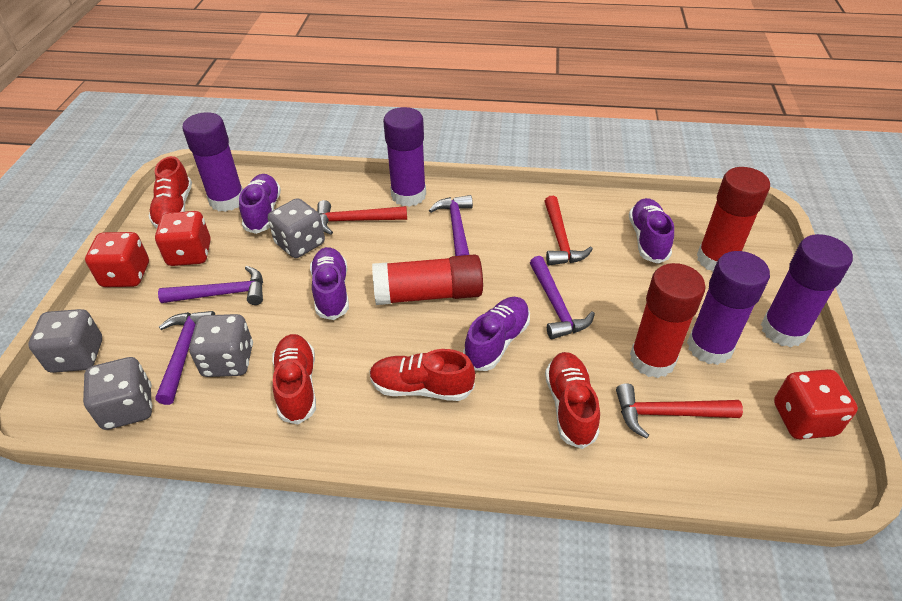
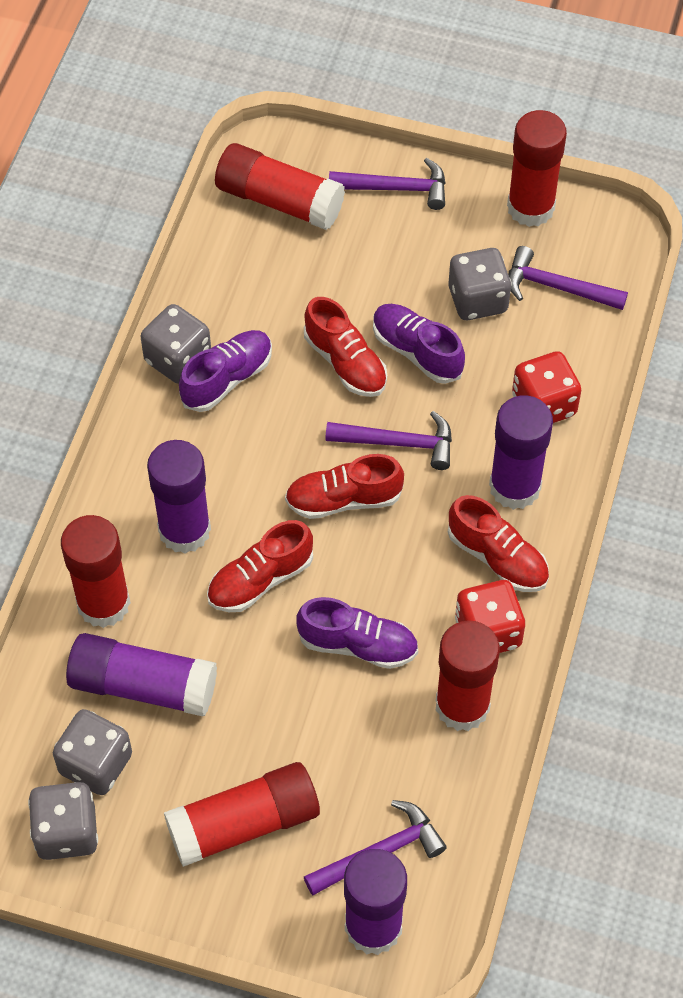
purple shoe: [239,174,281,234] [310,247,349,320] [463,297,530,371] [629,198,674,264] = 4 -> [179,330,272,412] [296,597,418,669] [373,304,465,384] = 3
red dice: [85,232,149,287] [155,211,211,266] [774,369,858,440] = 3 -> [455,580,525,653] [512,351,581,423] = 2
red glue stick: [372,254,483,305] [630,263,706,378] [697,167,770,272] = 3 -> [61,515,131,628] [164,762,320,867] [215,143,345,230] [435,620,500,731] [507,110,567,227] = 5
red hammer: [317,200,407,235] [544,196,593,265] [616,383,743,439] = 3 -> none = 0

